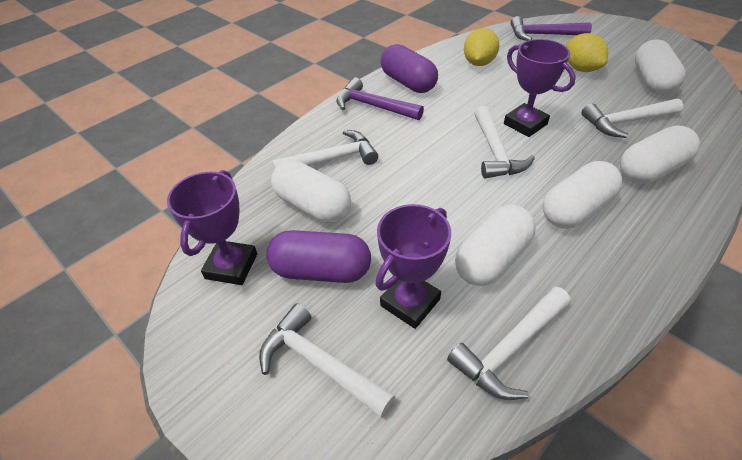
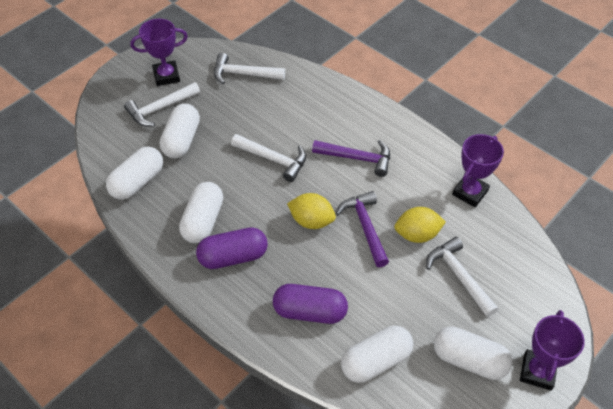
white hammer: [259,303,396,418] [272,130,378,169] [447,286,571,400] [474,106,535,178] [582,98,683,138] = 5 -> [124,82,200,127] [214,53,285,84] [231,134,306,182] [426,237,498,317] = 4

